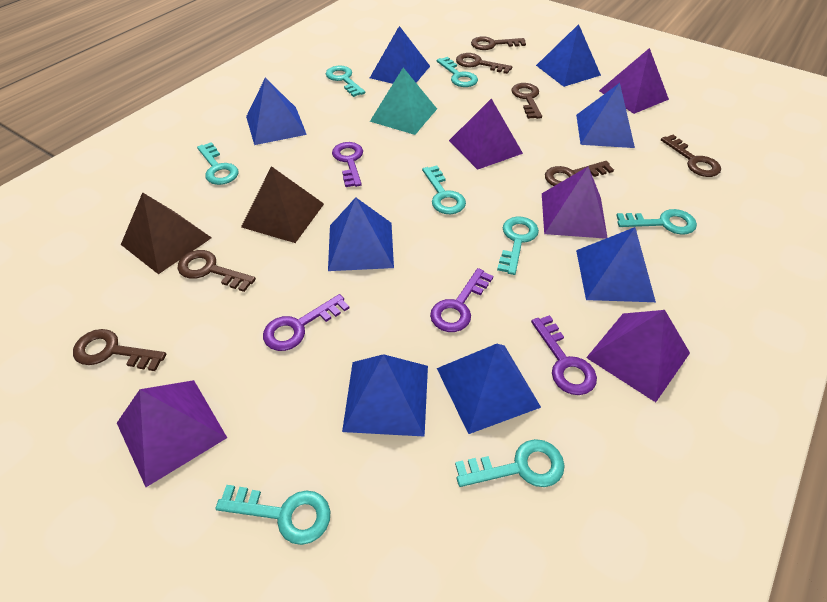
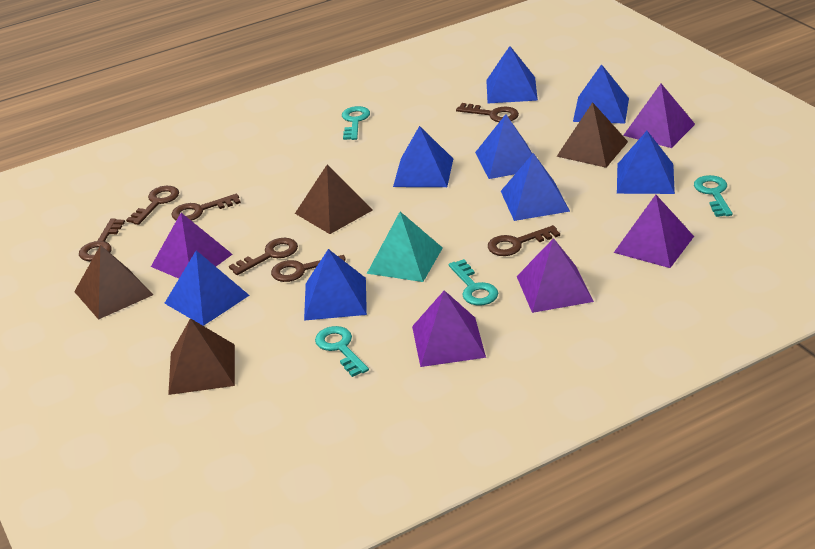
brown pyramid: [121,192,212,274] [241,166,324,243] = 2 -> [74,245,153,320] [168,318,235,395] [295,165,373,234] [556,102,628,168] = 4
purple key: [263,294,349,351] [332,142,363,187] [430,268,493,332] [531,315,597,395] = 4 -> none = 0
turquoise key: [197,142,239,185] [215,485,330,545] [326,65,365,97] [422,165,466,214] [437,57,478,87] [455,439,565,487] [497,216,539,275] [616,209,697,235] = 8 -> [315,326,369,377] [342,106,370,140] [449,259,498,306] [694,175,732,217] = 4

